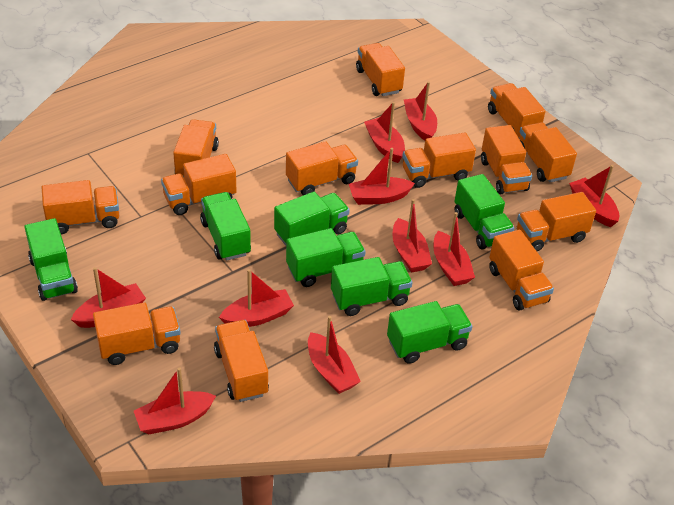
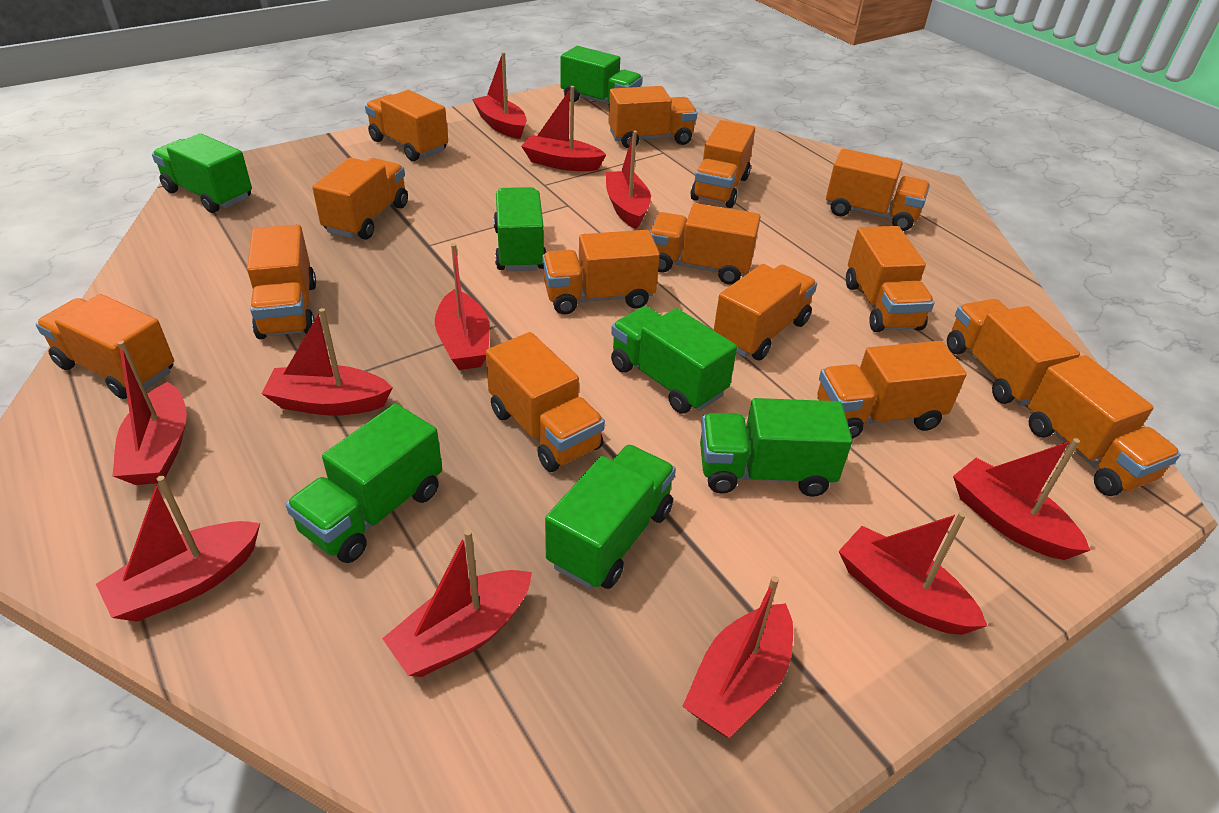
orange truck: [42,180,119,234] [93,302,181,365] [161,154,237,215] [173,119,219,177] [214,320,269,402] [286,141,358,195] [356,43,405,96] [402,133,476,188] [481,125,532,194] [488,83,546,138] [489,230,554,311] [517,192,596,251] [519,122,577,182] = 13 -> [36,294,174,399] [247,225,316,339] [312,158,408,240] [365,90,448,161] [486,332,605,472] [542,230,660,315] [608,86,697,148] [650,203,761,284] [691,120,755,208] [714,264,817,361] [817,341,967,439] [826,148,930,231] [846,226,934,332] [947,299,1080,406] [1028,355,1181,496] = 15
red boat: [71,267,146,328] [134,367,216,434] [219,269,294,327] [308,316,361,394] [349,148,415,205] [364,102,405,163] [392,199,432,273] [404,82,437,140] [433,212,475,286] [569,165,619,227] = 10 -> [96,476,260,622] [113,340,187,485] [261,308,393,415] [382,529,532,677] [435,243,490,370] [472,52,527,139] [521,86,606,171] [606,131,651,229] [682,576,793,738] [839,511,987,635] [953,438,1090,560] = 11

